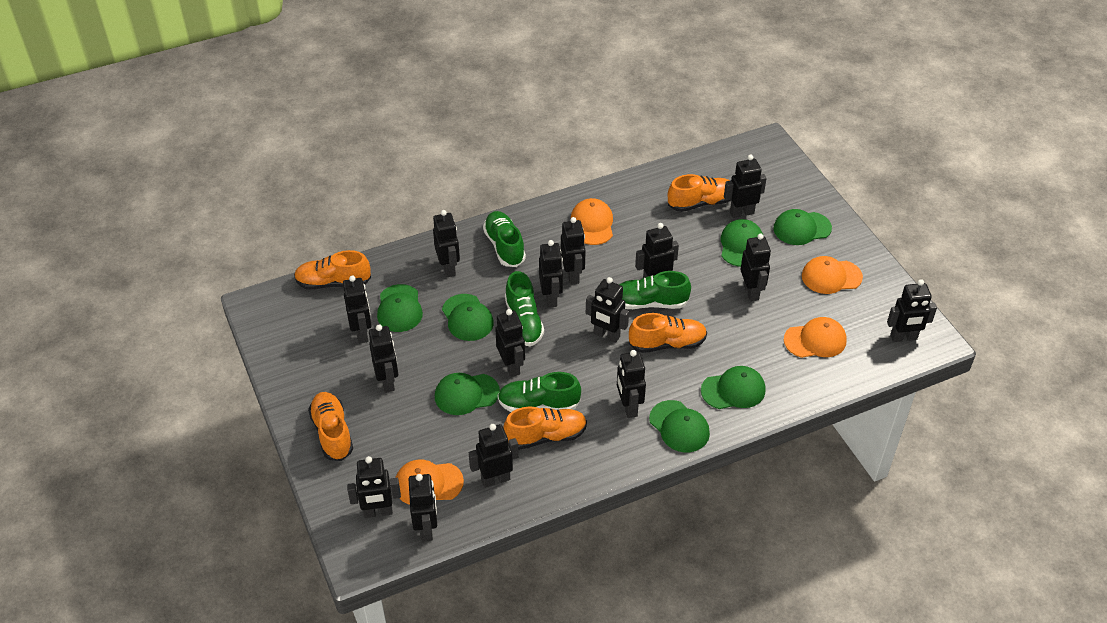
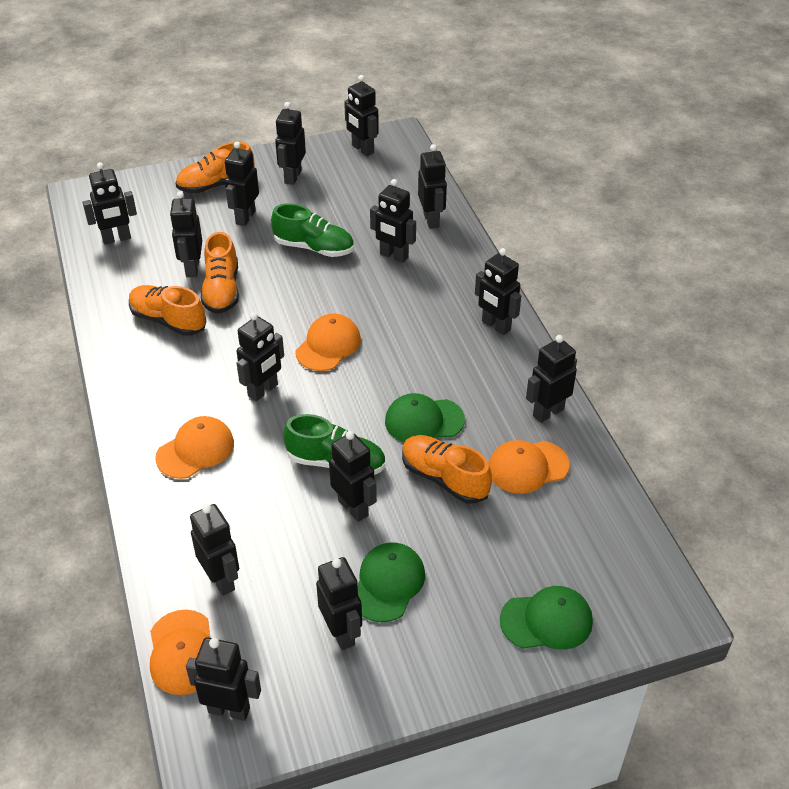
black robot: [343,275,372,343] [347,456,401,518] [369,325,398,393] [408,474,437,542] [433,210,460,277] [469,424,518,488] [495,309,525,377] [539,240,563,308] [561,217,586,285] [586,277,629,343] [617,350,646,418] [635,223,679,278] [724,155,767,218] [740,234,771,301] [887,279,937,342] = 15 -> [83,162,137,245] [170,191,202,277] [186,638,261,721] [190,504,239,596] [225,142,259,226] [237,312,284,401] [275,102,306,185] [316,557,362,650] [329,431,377,522] [344,75,379,156] [370,179,416,263] [418,144,447,229] [475,248,521,335] [526,335,577,423] = 14
green cap: [377,284,423,332] [435,373,500,415] [442,294,494,341] [649,400,710,452] [701,366,766,409] [721,219,763,267] [773,209,832,245] = 7 -> [358,543,425,622] [385,393,465,442] [500,586,593,650] = 3
green shoe: [483,211,526,267] [498,372,581,412] [505,271,544,346] [619,271,691,309] = 4 -> [271,204,354,257] [283,414,386,475] = 2
orange shoe: [294,250,371,290] [308,392,353,461] [504,407,587,450] [629,313,707,353] [668,174,730,212] = 5 -> [129,285,206,336] [175,142,254,193] [201,232,239,314] [402,435,492,504] = 4

